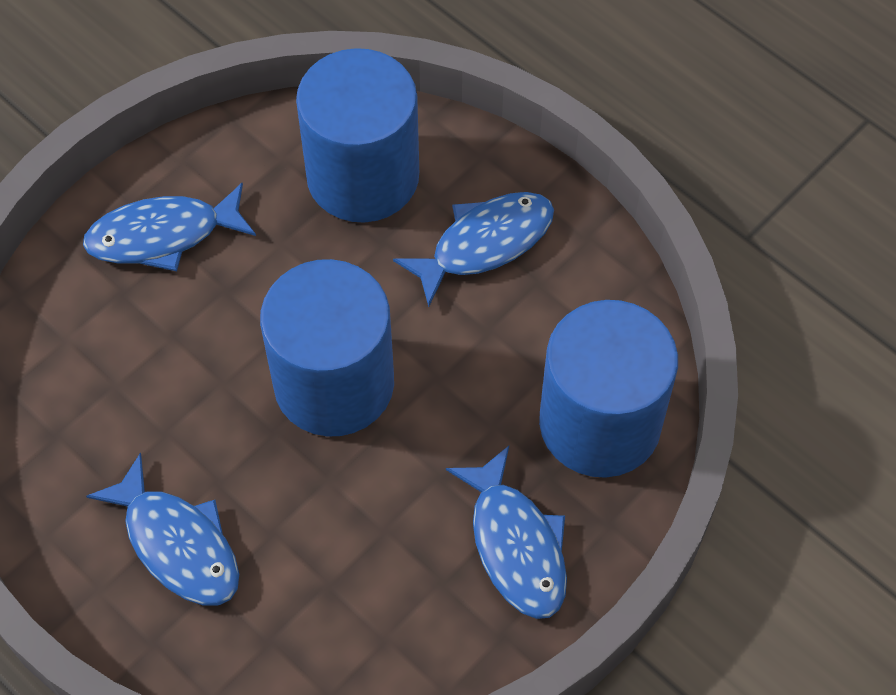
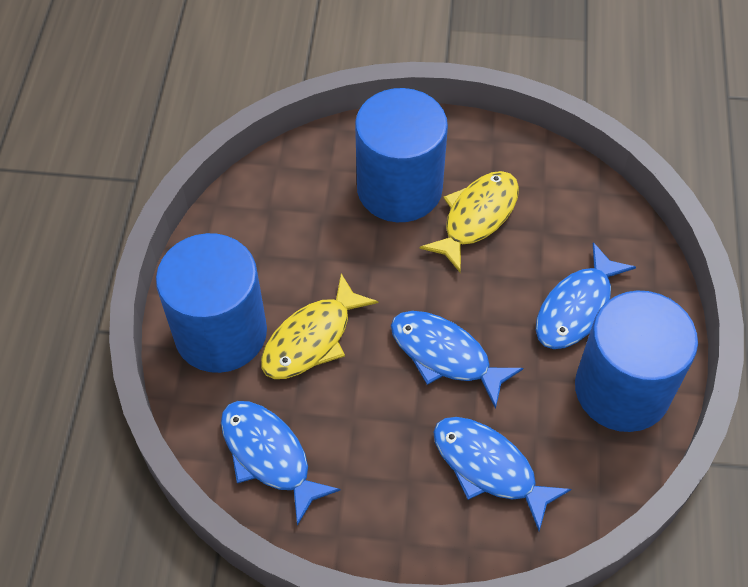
yellow fish: none = 0 -> [261,274,378,379] [420,171,519,272] = 2

